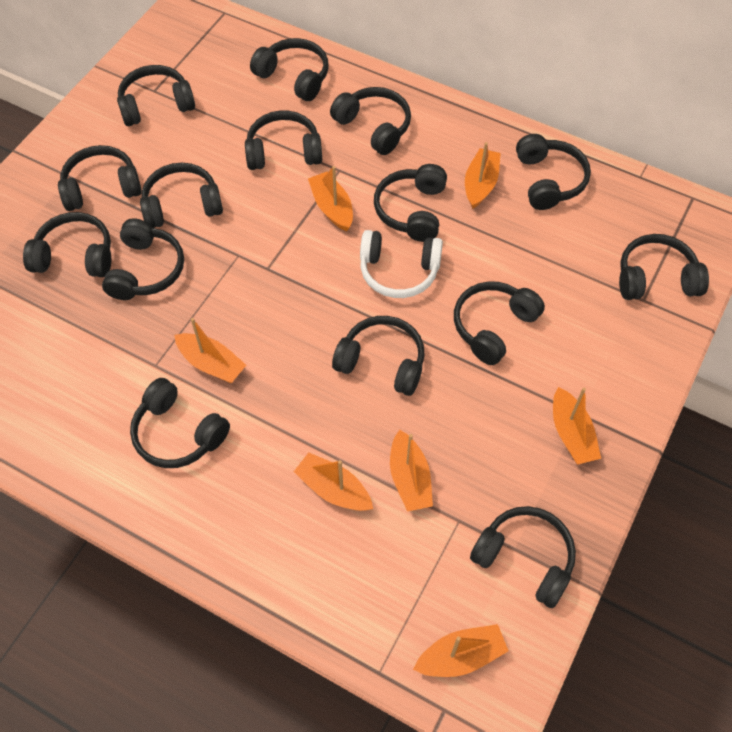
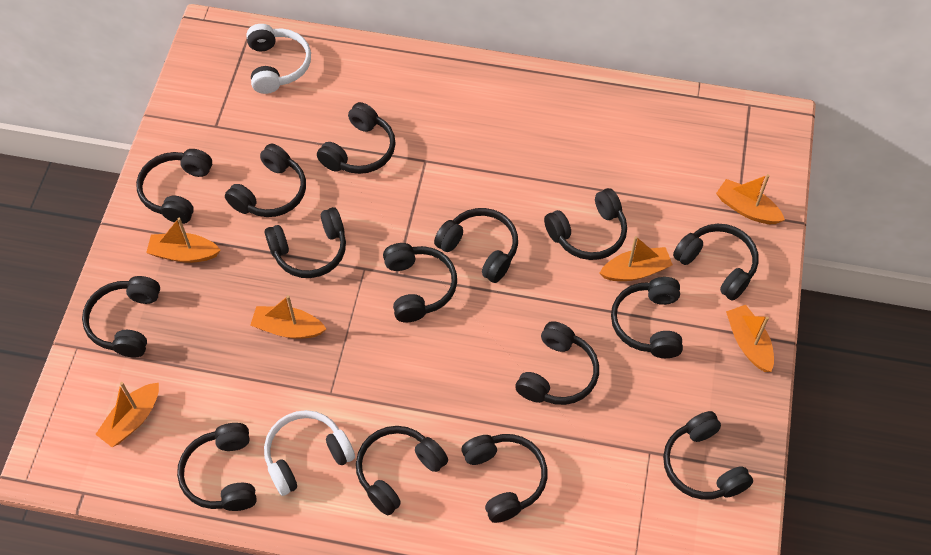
orange boat: [174,318,246,383] [294,452,373,511] [308,166,353,231] [390,430,433,512] [413,624,509,677] [465,142,501,209] [553,387,601,465] = 7 -> [95,382,159,447] [146,217,221,263] [250,295,326,339] [600,236,673,281] [716,174,785,224] [726,305,774,372] = 6
white headphones: [360,230,443,298] = 1 -> [246,24,311,94] [264,410,355,496] = 2

